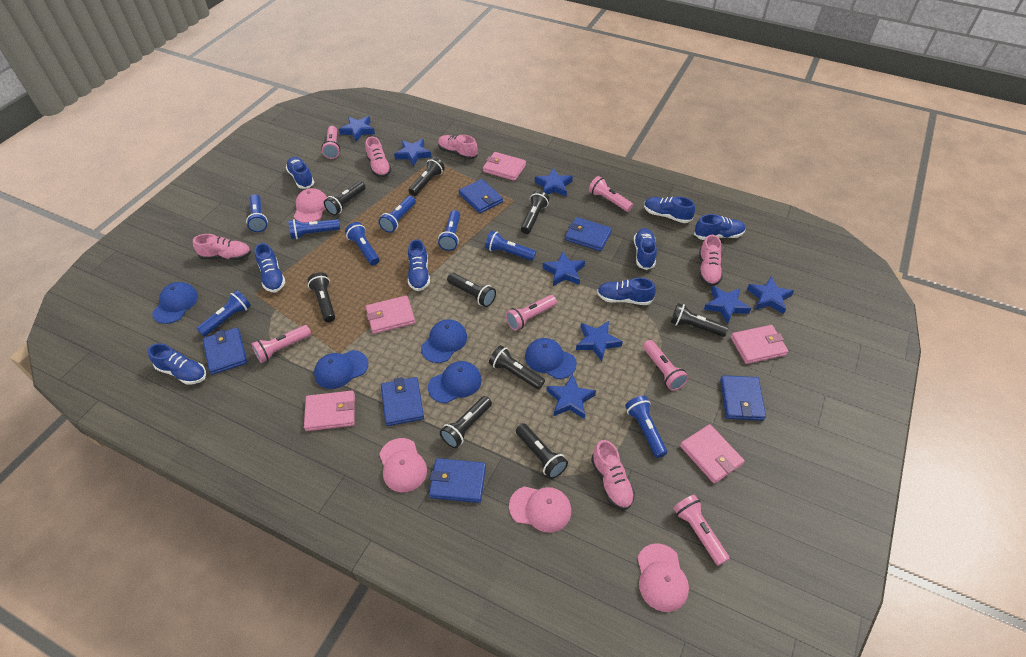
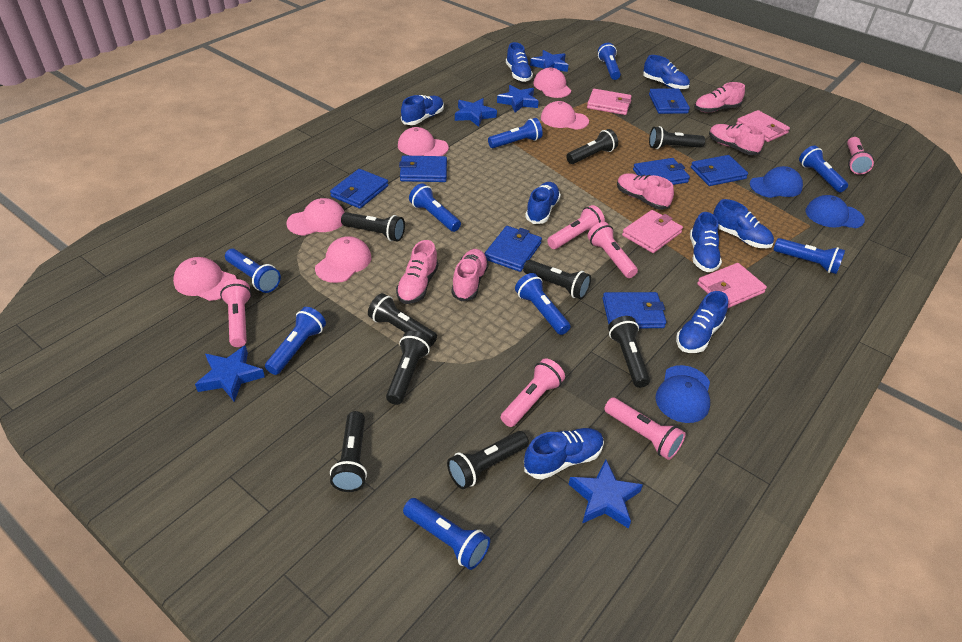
blue cap: [152,282,198,324] [314,350,368,389] [421,319,467,363] [428,361,482,403] [525,338,577,379] = 5 -> [655,365,710,423] [750,166,803,198] [805,195,865,228] = 3
blue flashlight: [196,290,251,337] [246,194,268,232] [288,219,340,240] [345,222,379,265] [378,196,416,233] [438,210,460,251] [485,231,536,261] [625,396,667,458] = 8 -> [225,249,281,293] [265,307,326,375] [403,498,490,570] [409,183,461,232] [488,118,543,148] [515,273,571,335] [598,43,621,80] [773,238,845,274] [799,145,848,192] = 9
blue star: [339,116,375,142] [394,139,431,166] [535,168,573,197] [543,251,585,286] [547,374,596,419] [576,321,623,362] [704,286,751,324] [747,276,794,314] = 8 -> [195,345,265,402] [455,98,497,127] [497,85,539,112] [530,50,568,72] [569,460,643,529] = 5
blue wallet: [203,328,247,375] [381,377,424,426] [429,458,486,503] [459,179,503,214] [565,217,612,251] [720,375,766,421] = 6 -> [330,169,388,209] [399,155,447,182] [484,226,542,272] [603,292,666,328] [633,158,690,185] [649,89,690,114] [691,155,748,186] = 7
pink cap: [294,188,327,223] [379,438,427,492] [509,486,571,533] [637,543,689,612] = 4 -> [173,257,237,301] [286,198,345,236] [315,236,371,283] [398,127,449,156] [533,68,571,98] [541,101,589,130] = 6
pink wallet: [304,391,355,431] [366,295,415,334] [483,152,526,181] [680,424,745,484] [731,325,788,364] = 5 -> [587,89,632,115] [622,210,683,253] [697,263,767,308] [736,110,790,142] = 4

